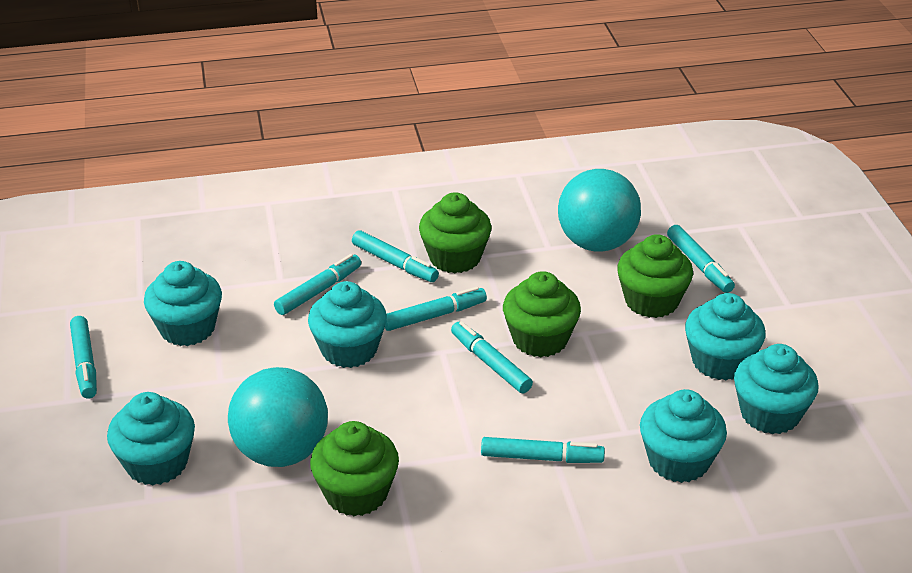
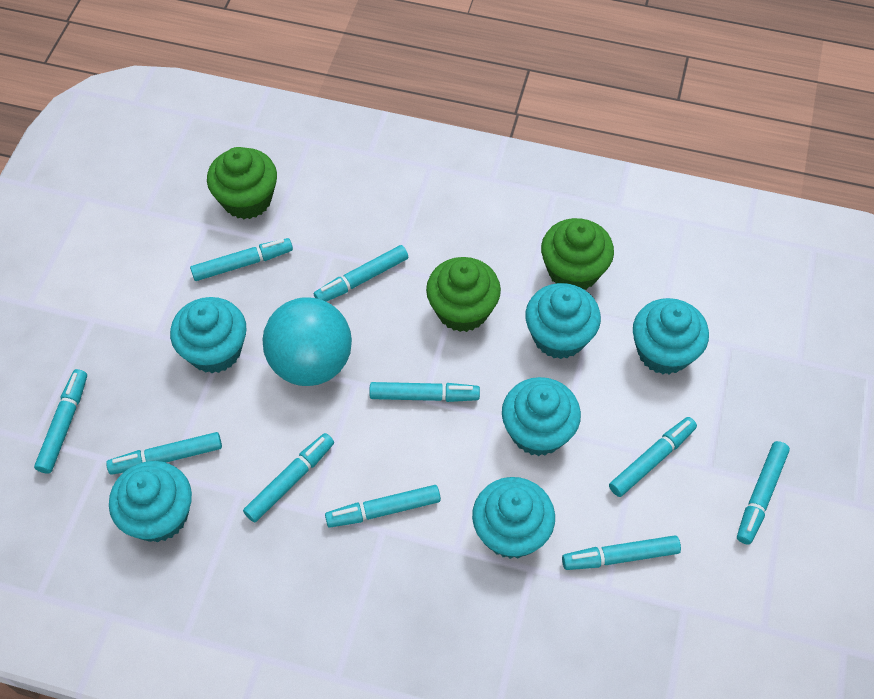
green cupcake: [310,421,399,516] [419,193,492,273] [503,271,581,357] [617,234,693,318] = 4 -> [207,147,277,219] [426,257,501,332] [541,218,614,290] = 3
turquoise ball: [228,367,328,467] [558,169,641,252] = 2 -> [263,297,352,386] = 1
turquoise marker: [70,316,97,399] [274,254,361,315] [352,230,439,282] [385,287,487,331] [451,321,533,394] [481,437,605,463] [667,225,735,293] = 7 -> [34,369,87,474] [106,432,222,475] [190,238,293,281] [243,433,334,522] [314,245,408,302] [325,485,441,528] [369,382,480,402] [562,535,681,570] [609,417,697,497] [737,441,790,545] = 10

